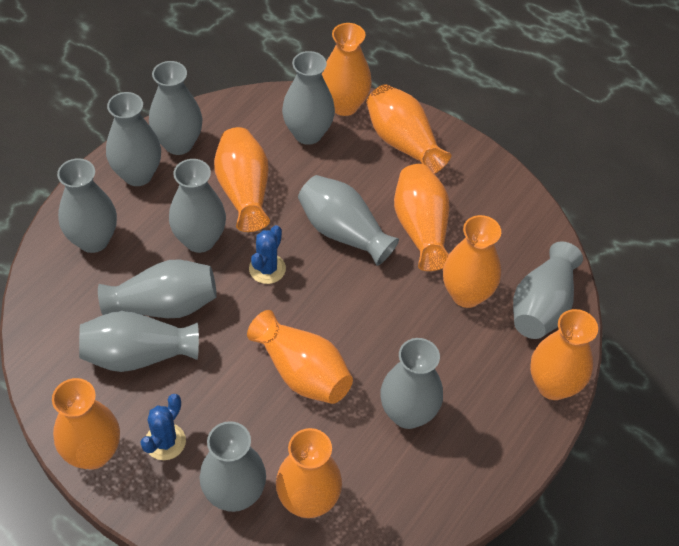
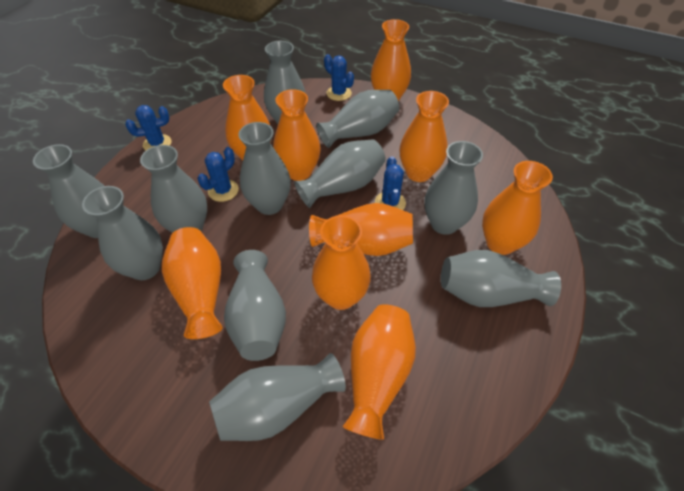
blue cactus: [140,394,186,460] [249,225,286,284] = 2 -> [125,105,171,150] [198,147,239,202] [324,54,354,101] [375,156,406,210] = 4

